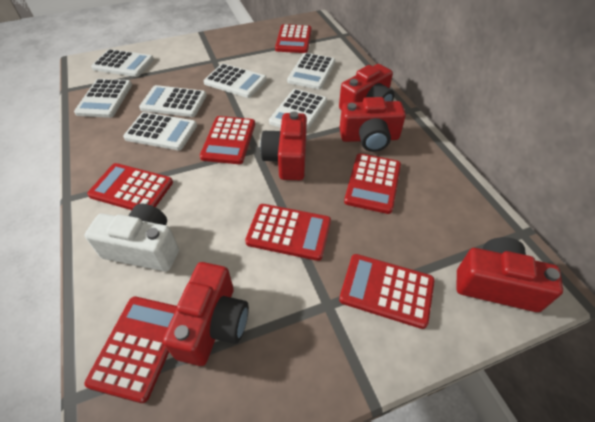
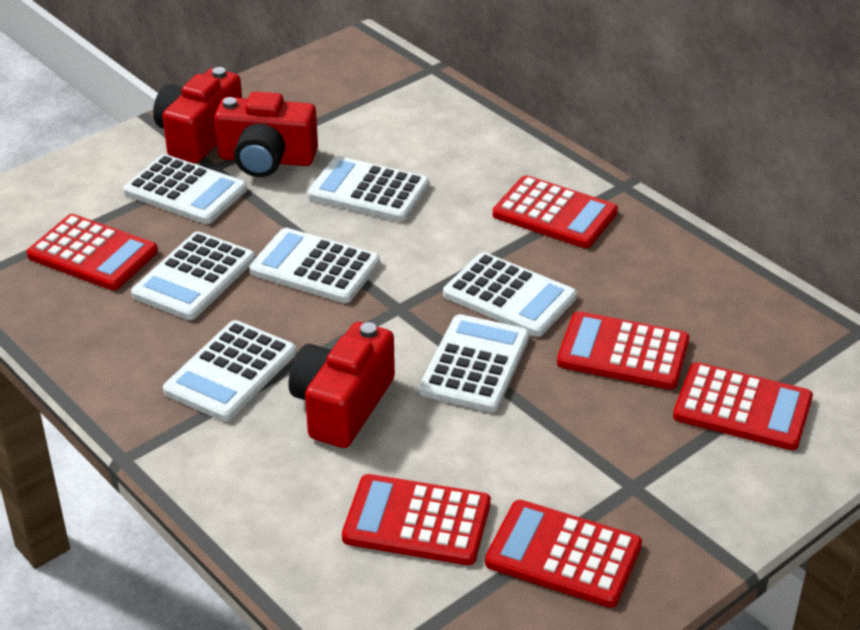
red calculator: [85,297,177,403] [87,163,173,210] [200,116,255,164] [245,204,331,261] [275,24,312,53] [339,254,435,329] [344,153,401,214] = 7 -> [27,214,158,290] [342,474,491,565] [485,500,642,608] [493,175,618,248] [557,311,689,389] [673,362,813,450] = 6
red camera: [163,262,249,366] [260,111,307,180] [339,64,394,110] [340,97,406,152] [456,237,563,312] = 5 -> [153,67,242,163] [214,92,318,177] [289,322,395,448] = 3
white camera: [85,203,179,272] = 1 -> none = 0

